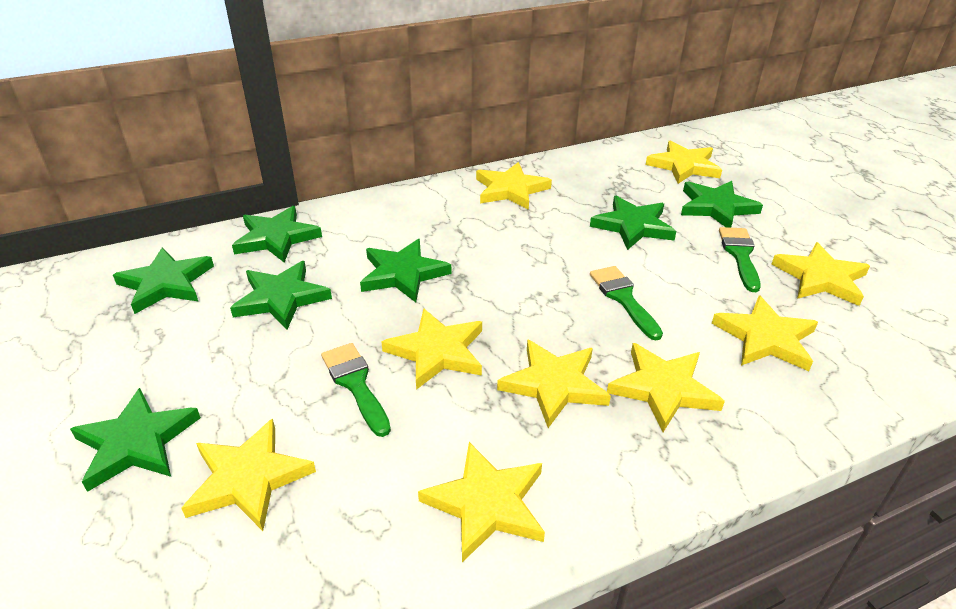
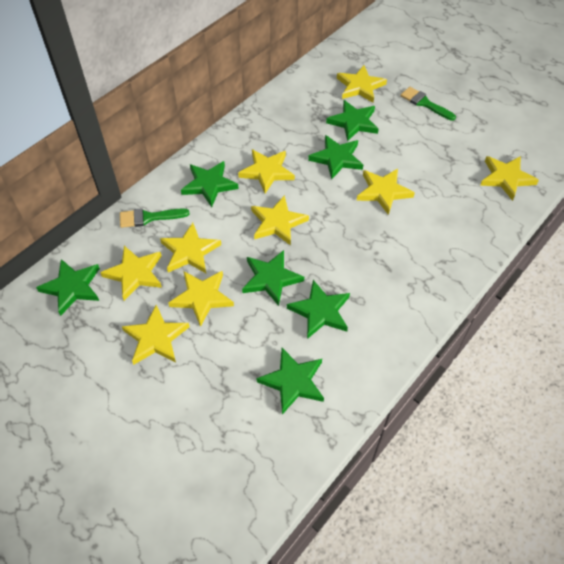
green brush: [321,343,391,437] [590,266,663,340] [719,227,761,292] = 3 -> [120,208,189,228] [400,87,456,121] = 2

